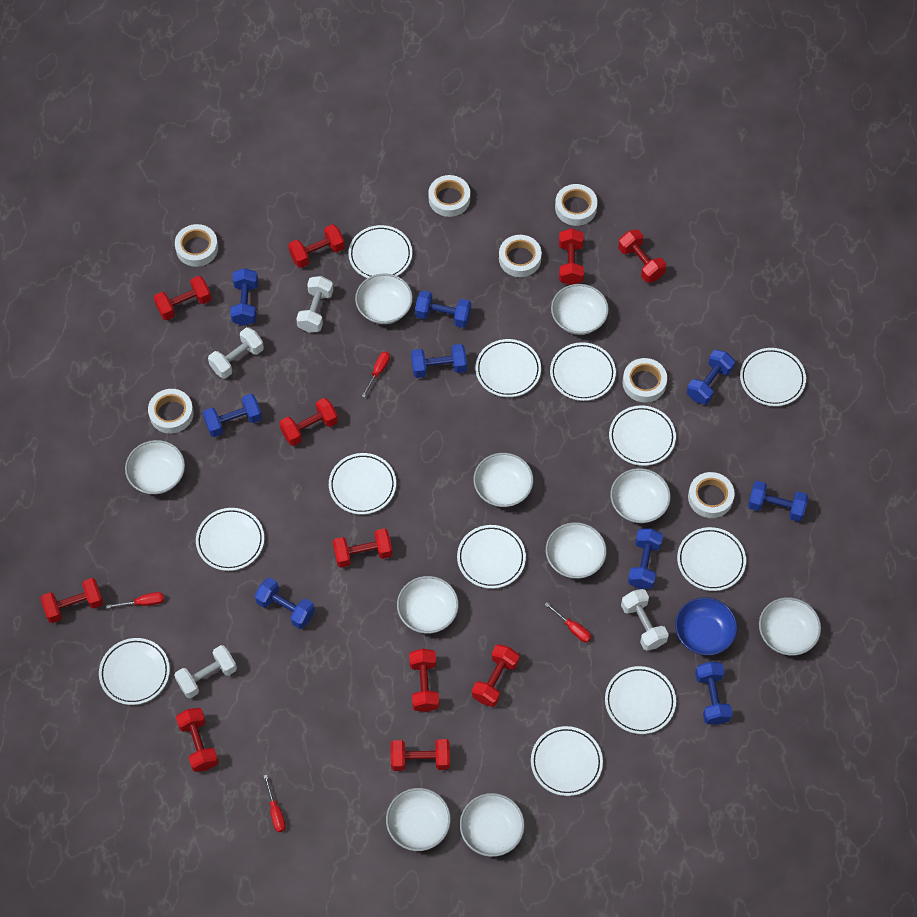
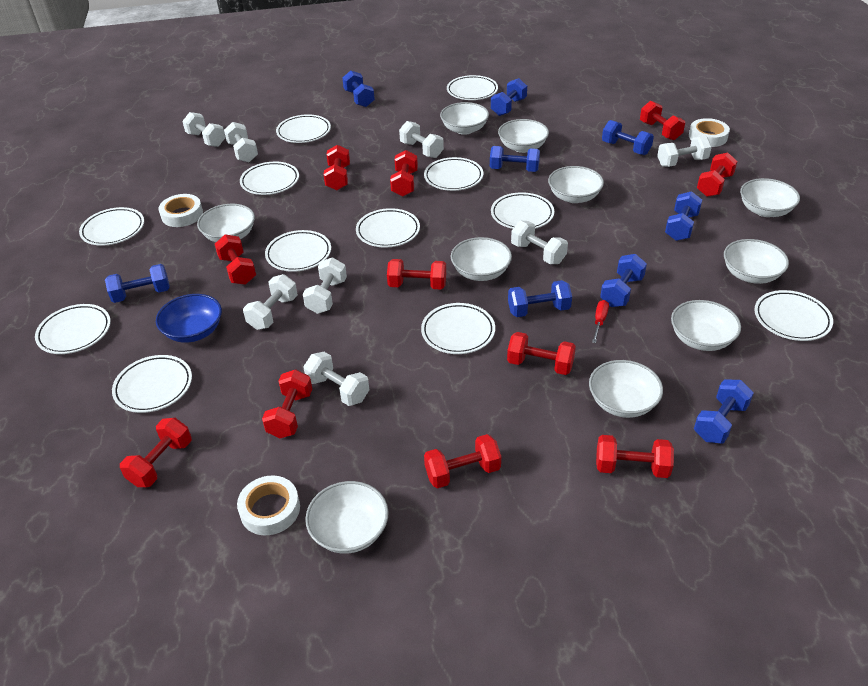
red screwdriver: [106,592,164,609] [264,775,286,832] [362,352,390,398] [545,602,591,642] = 4 -> [592,300,609,343] = 1
white dumbbell: [174,645,237,698] [208,327,264,379] [296,276,333,332] [621,589,669,650] = 4 -> [182,112,226,147] [224,122,258,162] [243,274,298,330] [303,257,347,314] [303,352,369,406] [399,121,444,158] [511,221,568,264] [657,136,712,167] = 8
white tape: [148,389,194,434] [175,224,218,267] [428,175,470,217] [499,235,542,277] [555,184,598,226] [623,358,667,402] [688,472,735,518] = 7 -> [159,194,203,227] [237,476,300,535] [689,118,730,147] = 3

